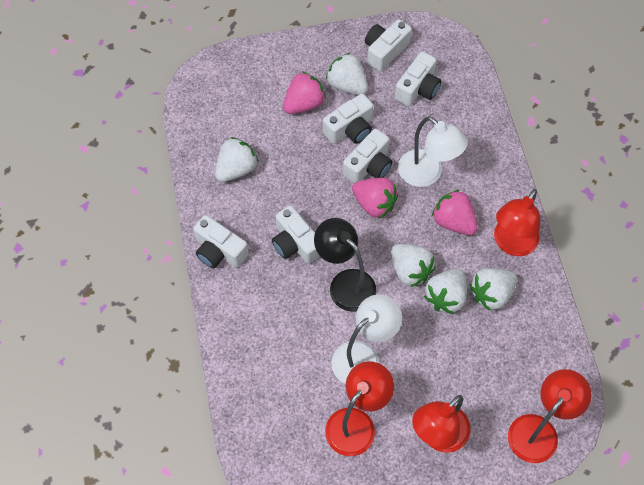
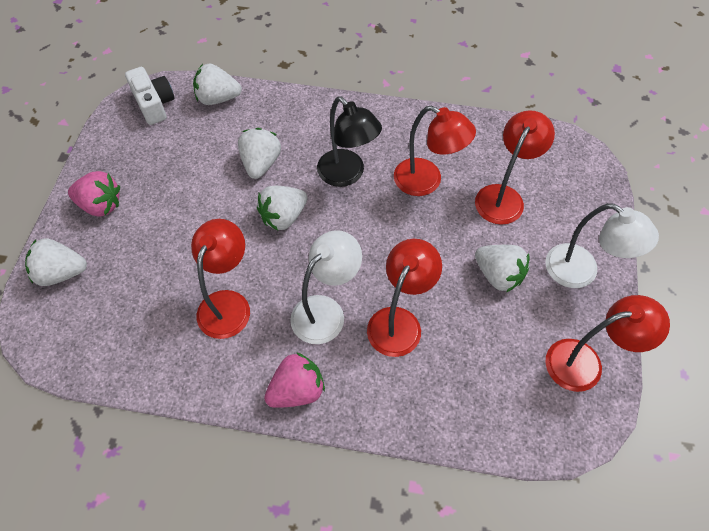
pink strawberry: [283,71,326,114] [352,178,398,218] [432,190,477,235] = 3 -> [68,171,120,217] [264,352,325,408] = 2
red lamp: [325,361,394,456] [412,395,471,453] [494,189,540,256] [508,369,592,463] = 4 -> [191,219,250,339] [367,239,442,357] [394,106,476,196] [475,110,555,225] [546,295,670,392] = 5
white camera: [193,215,249,268] [272,206,320,264] [323,94,373,144] [343,129,392,183] [365,19,412,72] [395,51,441,106] = 6 -> [125,67,175,125] = 1

